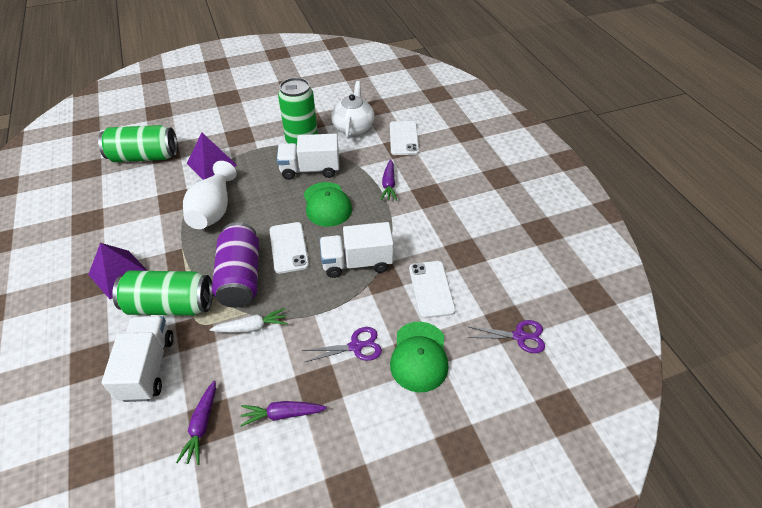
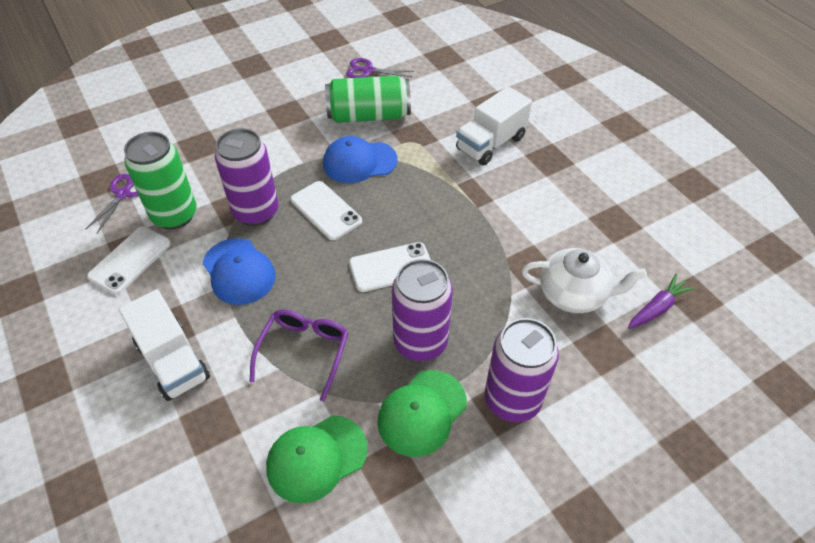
blue cap: none = 0 -> [202,238,276,305] [323,136,398,183] = 2
green can: [98,125,178,162] [112,271,213,316] [278,78,318,145] = 3 -> [124,132,197,230] [325,76,411,123] = 2
purple can: [212,222,259,308] = 1 -> [215,128,279,226] [392,259,453,361] [485,318,559,422] = 3
purple carrot: [176,381,216,465] [240,401,327,427] [381,159,397,201] = 3 -> [628,274,695,329] = 1
purple glasses: none = 0 -> [250,309,349,402] = 1
purple pyramid: [88,243,148,299] [187,133,237,180] = 2 -> none = 0
white carrot: [210,308,287,333] = 1 -> none = 0
white truck: [101,316,174,402] [277,134,339,180] [319,222,394,278] = 3 -> [119,289,210,401] [456,86,532,165] = 2
white vase: [183,161,236,229] = 1 -> none = 0

